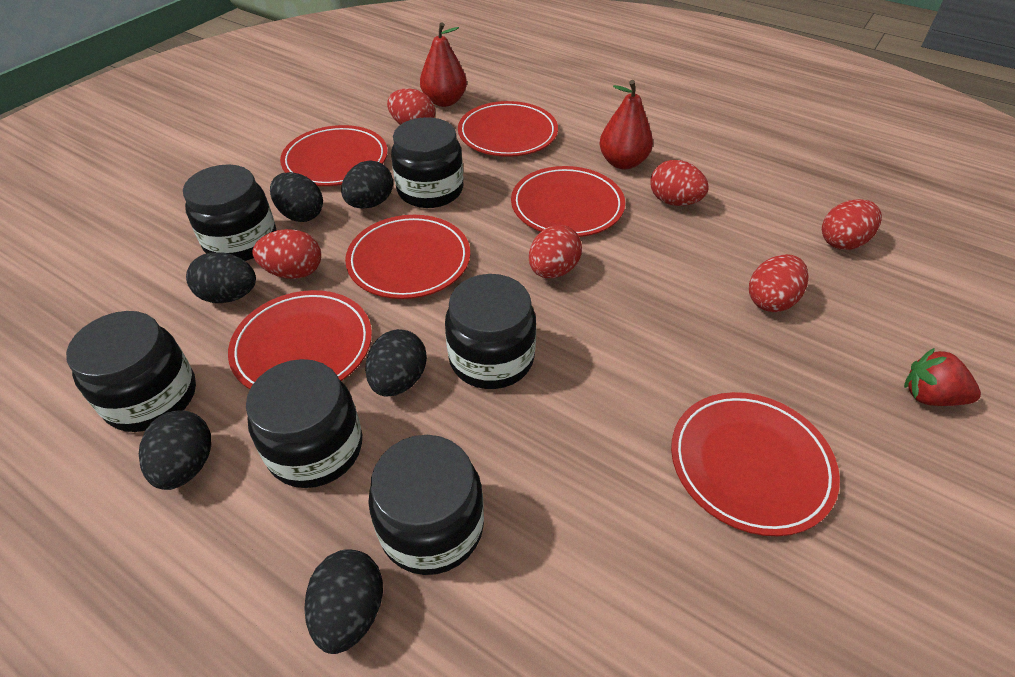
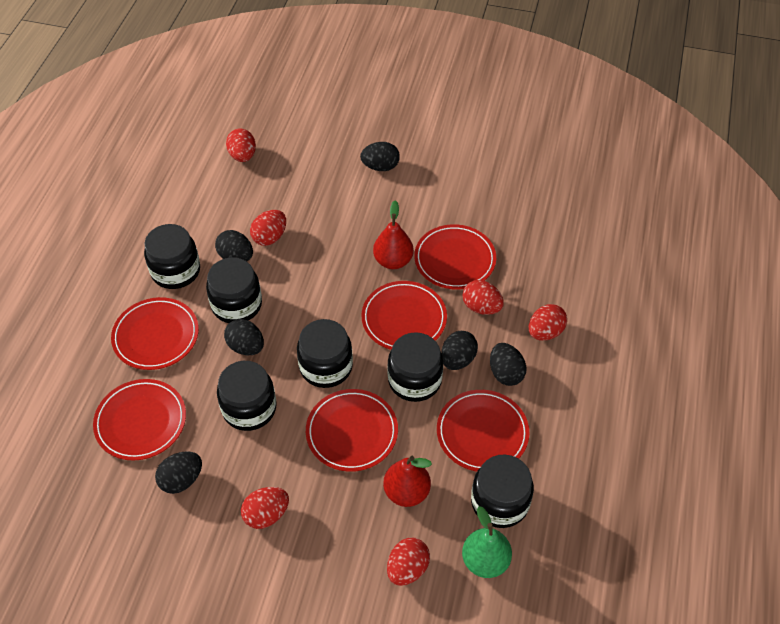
green pear: none = 0 -> [462,506,512,578] = 1
red strawberry: [904,348,981,406] = 1 -> none = 0

